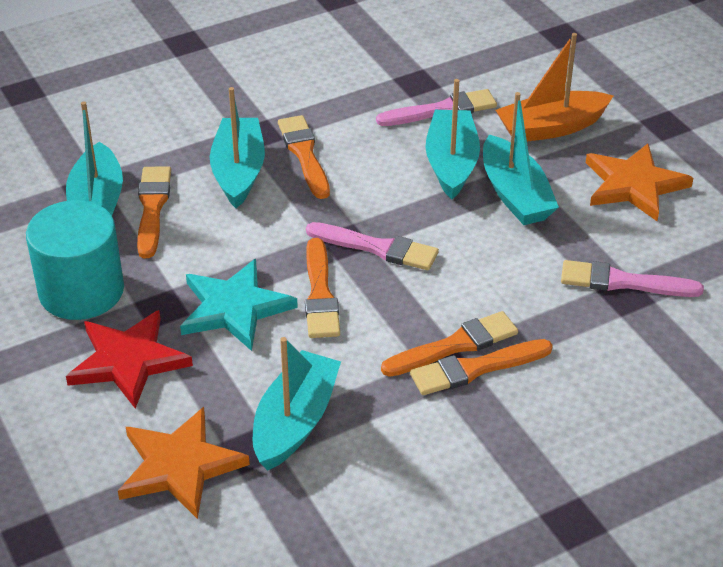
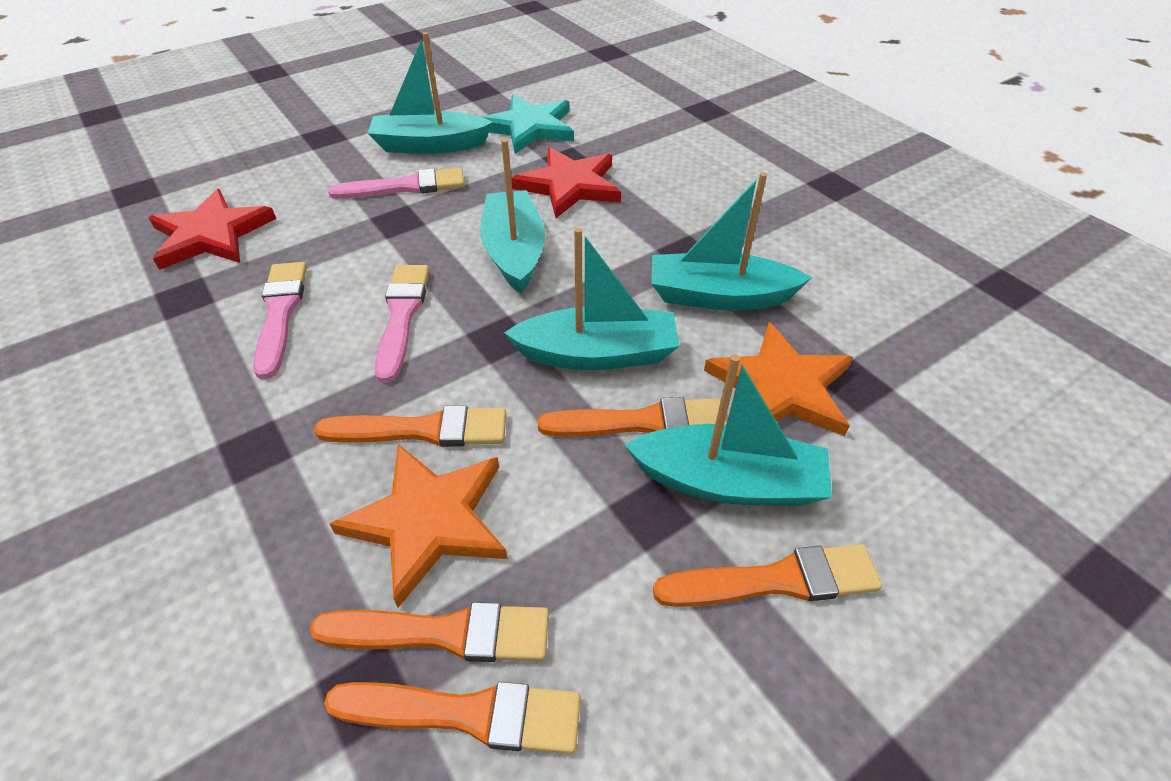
orange boat: [496,33,613,142] = 1 -> none = 0
red star: [66,310,193,409] = 1 -> [148,189,276,270] [511,147,621,218] = 2
turquoise cylinder: [26,200,124,320] = 1 -> none = 0

